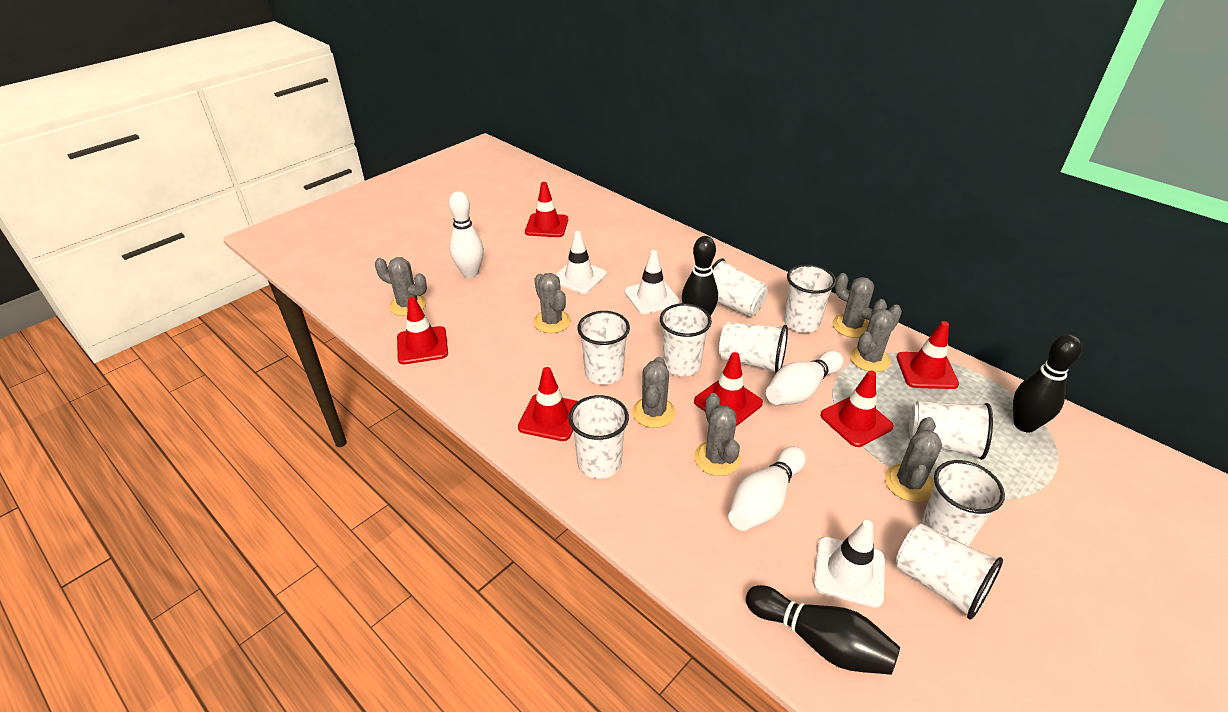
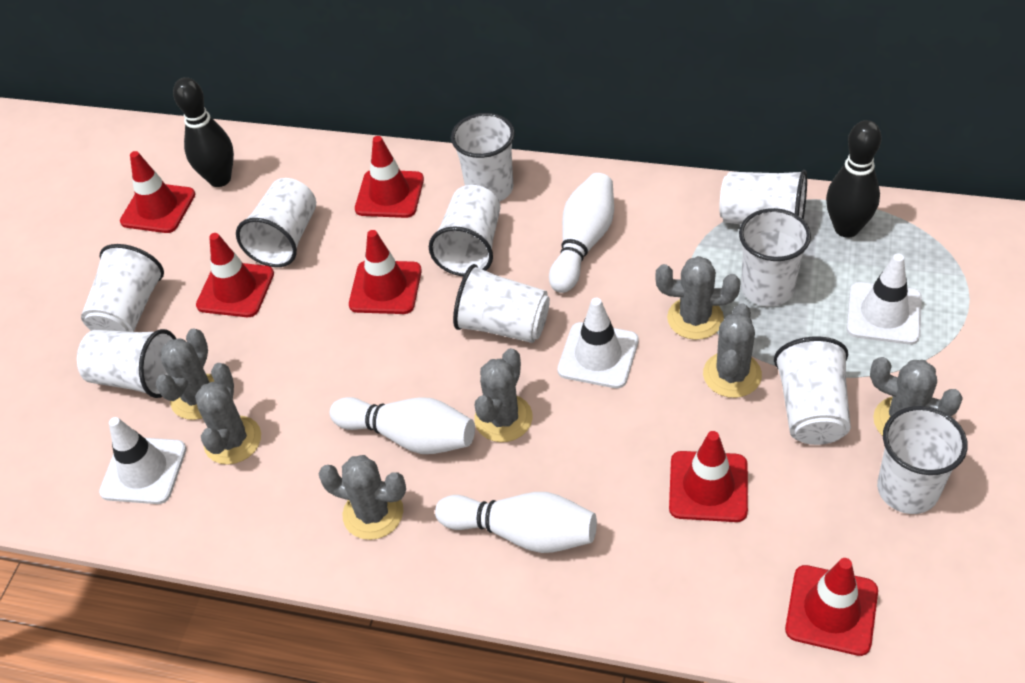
black bowling pin: [682,236,718,316] [746,585,900,675] [1013,334,1082,432] = 3 -> [173,77,234,187] [826,120,882,238] = 2
white cup: [569,395,629,479] [577,311,630,385] [660,303,712,376] [712,258,768,317] [719,322,788,373] [784,264,836,333] [896,524,1003,620] [909,401,993,460] [920,460,1005,546] = 9 -> [77,329,176,398] [81,244,164,332] [236,178,316,267] [429,185,500,276] [451,113,515,202] [453,264,550,343] [719,170,807,224] [739,208,811,306] [774,336,851,445] [877,406,968,514] = 10

